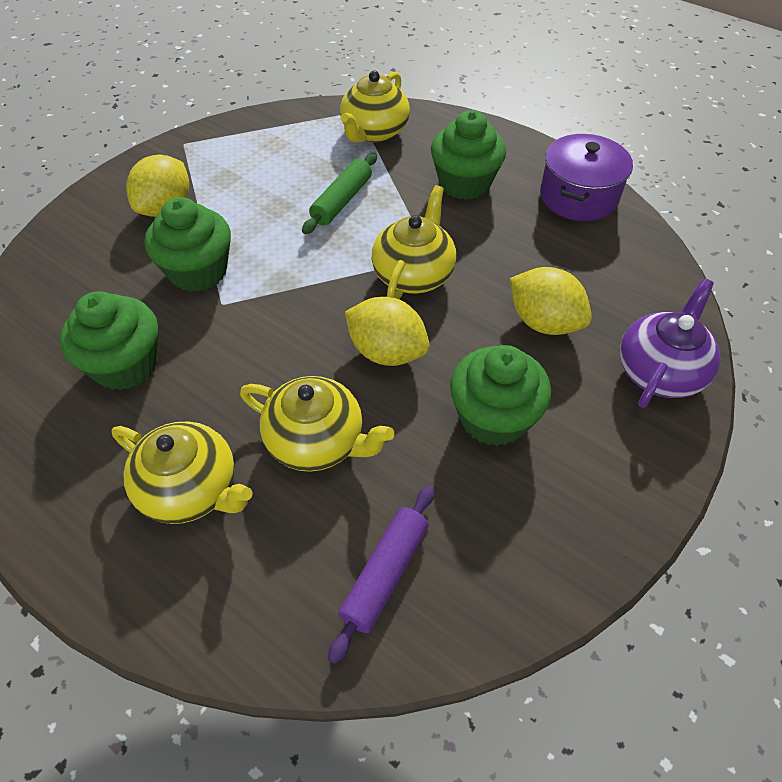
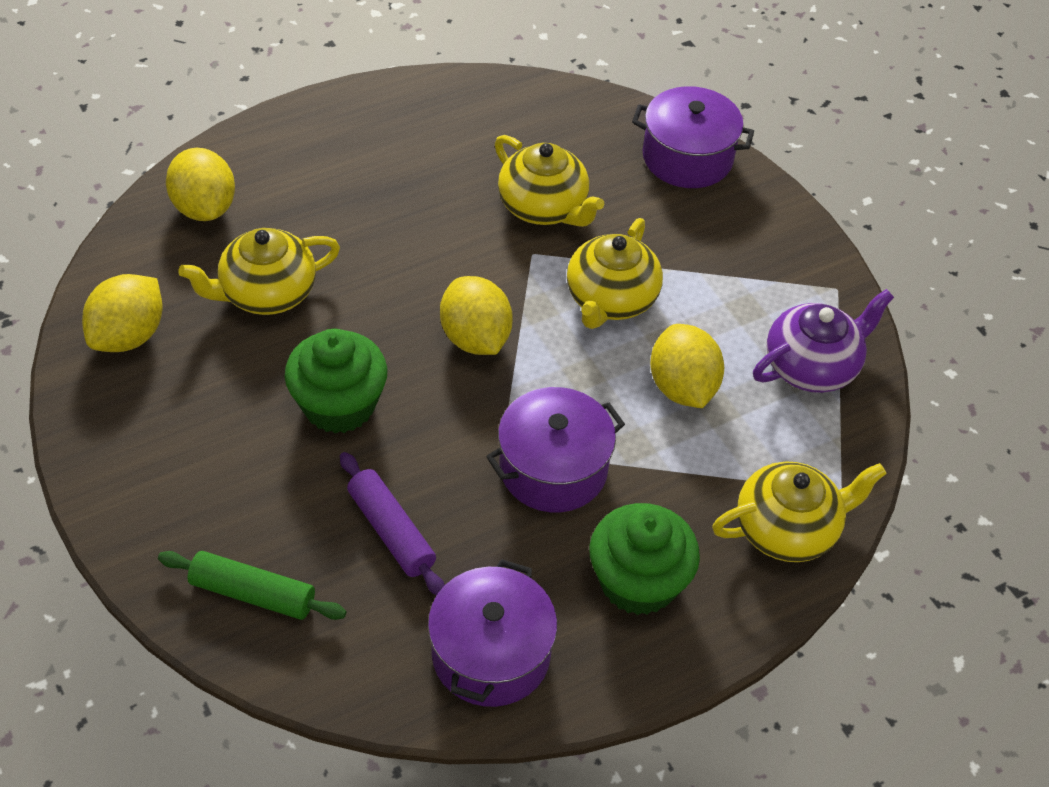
green cupcake: [60,291,158,390] [145,197,231,292] [431,110,506,200] [450,345,551,446] = 4 -> [285,329,387,434] [589,503,700,615] = 2
purple pot: [540,134,633,221] = 1 -> [428,559,557,707] [486,387,625,512] [632,86,754,188] = 3
yellow lemon: [126,155,189,217] [345,297,430,366] [510,267,592,335] = 3 -> [82,274,163,352] [166,148,235,221] [440,276,513,355] [650,324,724,408] = 4

